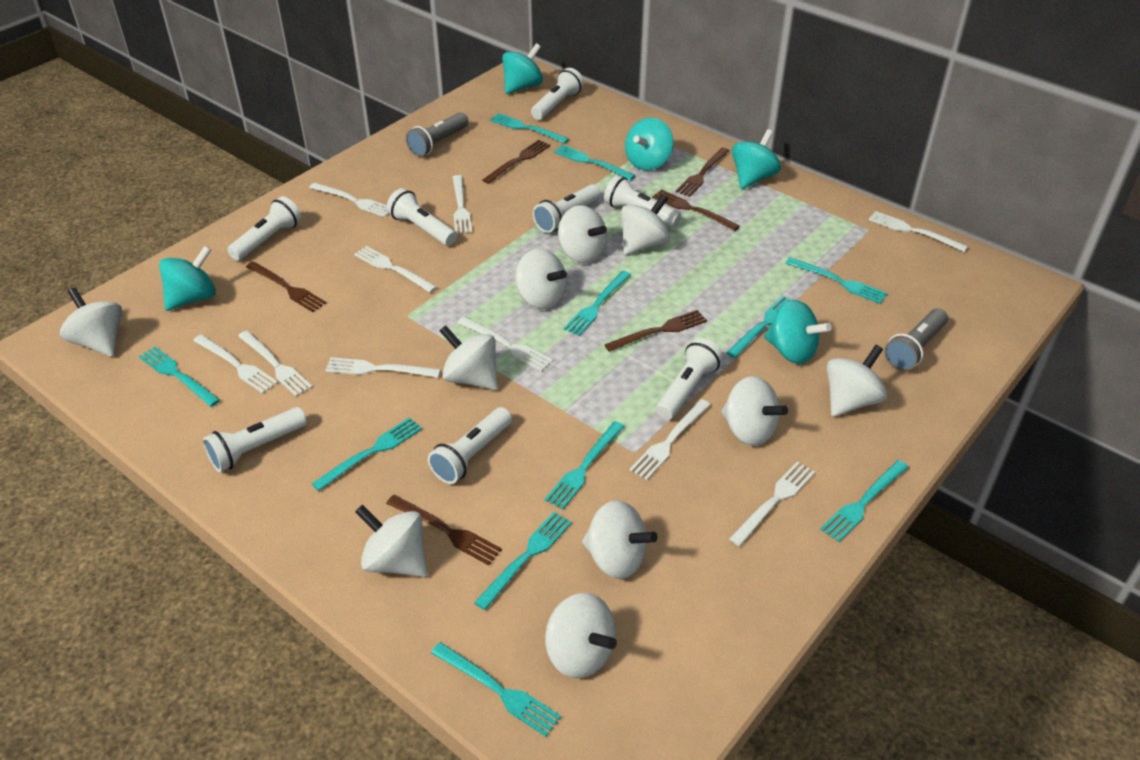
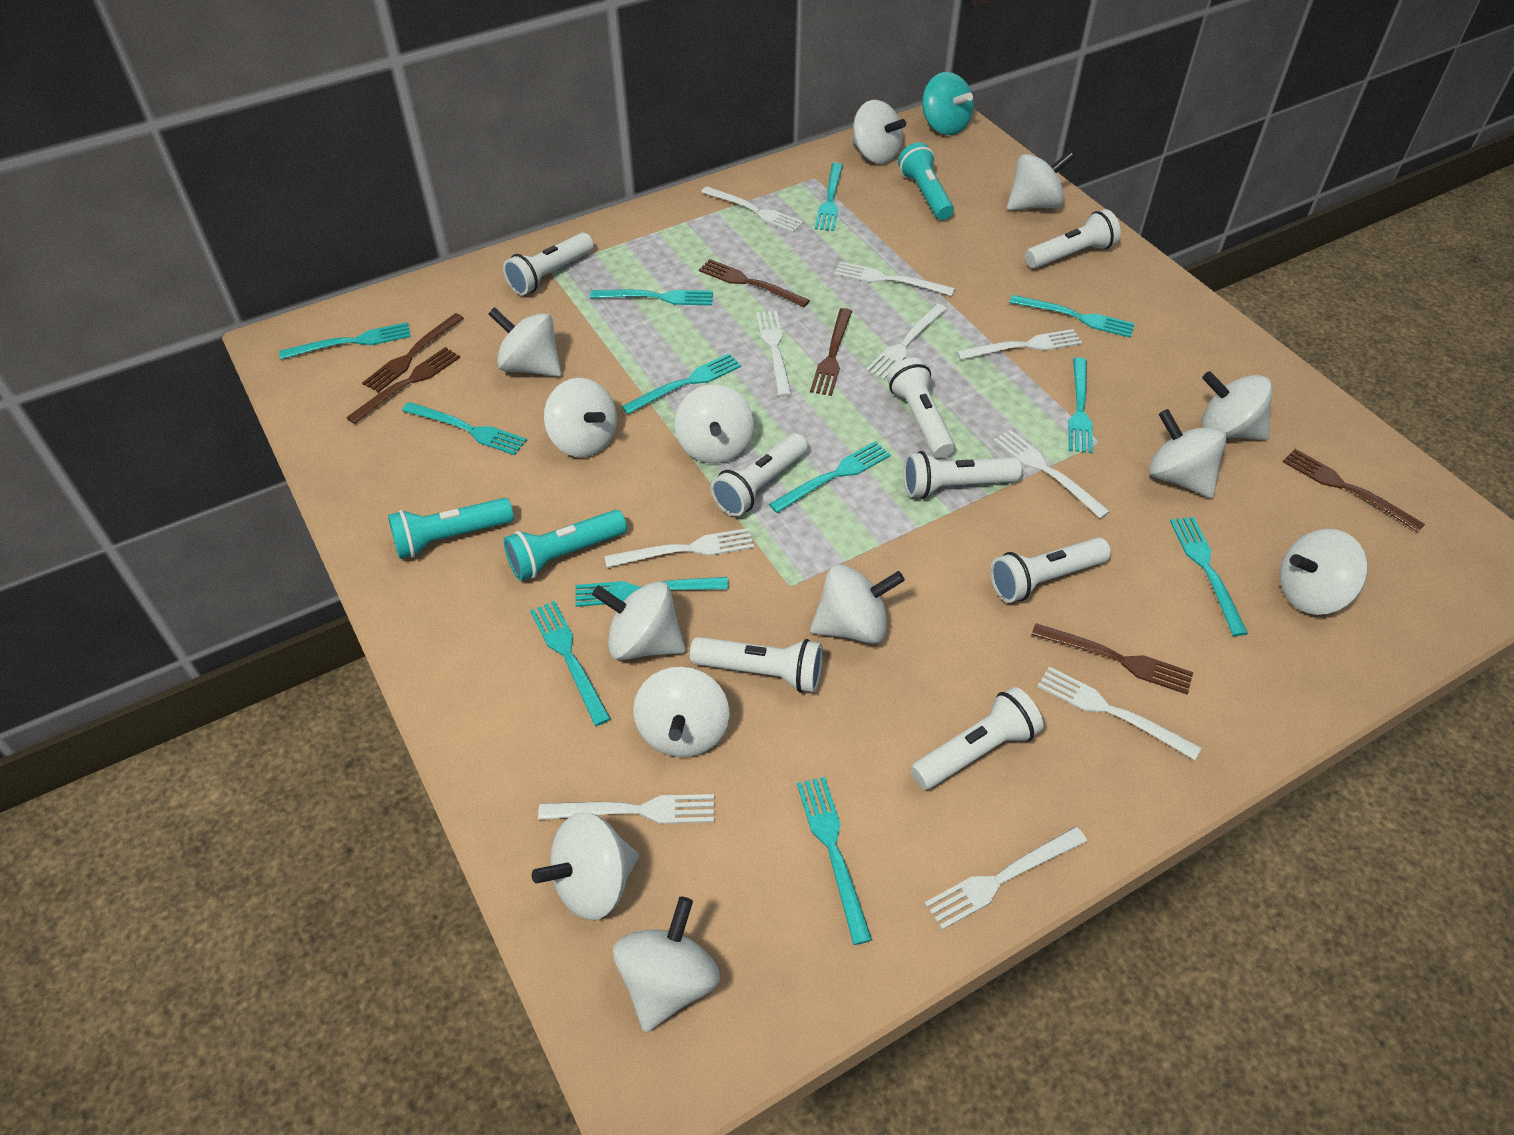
grey flashlight: [406,112,469,157] [884,309,948,371] = 2 -> none = 0
turquoise flashlight: none = 0 -> [388,498,514,559] [504,510,627,581] [898,142,954,220] = 3
turquoise fork: [139,347,220,407] [311,418,422,491] [431,642,561,737] [474,512,572,610] [490,113,569,143] [545,421,625,509] [554,145,635,180] [563,271,631,336] [726,296,790,358] [786,257,888,304] [820,460,908,542] = 11 -> [279,322,411,360] [402,402,527,455] [530,601,611,726] [575,577,728,607] [590,290,713,305] [621,354,741,414] [769,441,891,513] [797,777,872,945] [815,163,843,231] [1009,295,1135,338] [1068,358,1093,453] [1170,517,1248,636] = 12
turquoise spinning top: [159,246,216,311] [502,43,543,94] [625,117,673,170] [732,129,781,189] [764,300,831,364] = 5 -> [922,72,974,135] = 1
white spinning top: [60,287,122,357] [355,505,428,577] [440,325,498,390] [515,249,567,309] [545,593,617,678] [558,205,607,264] [582,500,658,579] [621,194,670,255] [721,376,788,446] [826,345,887,417] = 10 -> [488,307,561,377] [532,812,639,920] [544,378,617,457] [592,581,686,660] [613,897,720,1033] [633,667,730,757] [675,385,754,464] [810,564,905,644] [852,100,906,164] [1007,151,1075,211] [1149,409,1227,498] [1202,371,1273,440] [1280,529,1368,615] = 13

